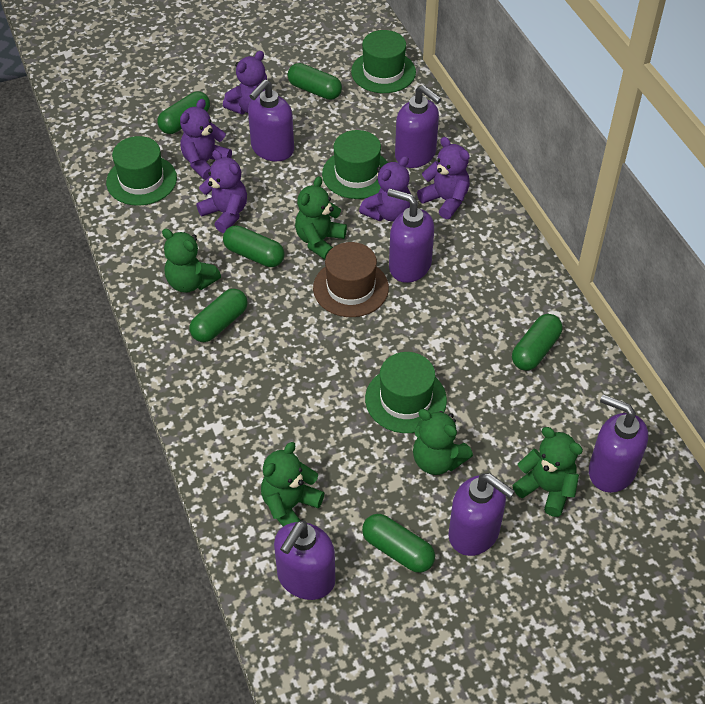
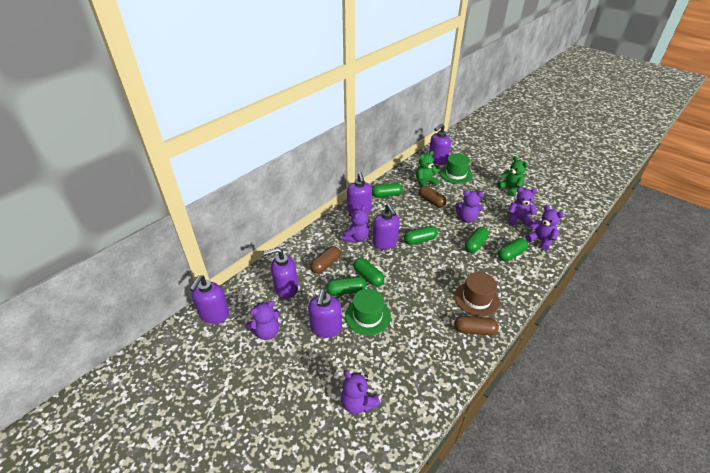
brown capsule: none = 0 -> [310,246,341,274] [419,186,447,207] [454,316,499,335] = 3
green hat: [106,136,177,206] [322,130,388,199] [351,30,416,93] [365,352,447,433] = 4 -> [345,289,391,336] [440,154,473,184] = 2
green teddy bear: [162,228,221,293] [261,442,324,526] [295,176,347,260] [413,409,473,475] [513,427,583,517] = 5 -> [416,151,439,187] [497,156,528,196] = 2
purple teddy bear: [180,99,232,180] [196,150,247,233] [223,51,267,115] [359,156,411,221] [417,137,470,219] = 5 -> [245,301,280,340] [341,370,381,414] [342,205,369,243] [455,190,483,223] [508,187,537,227] [525,205,564,250] = 6

